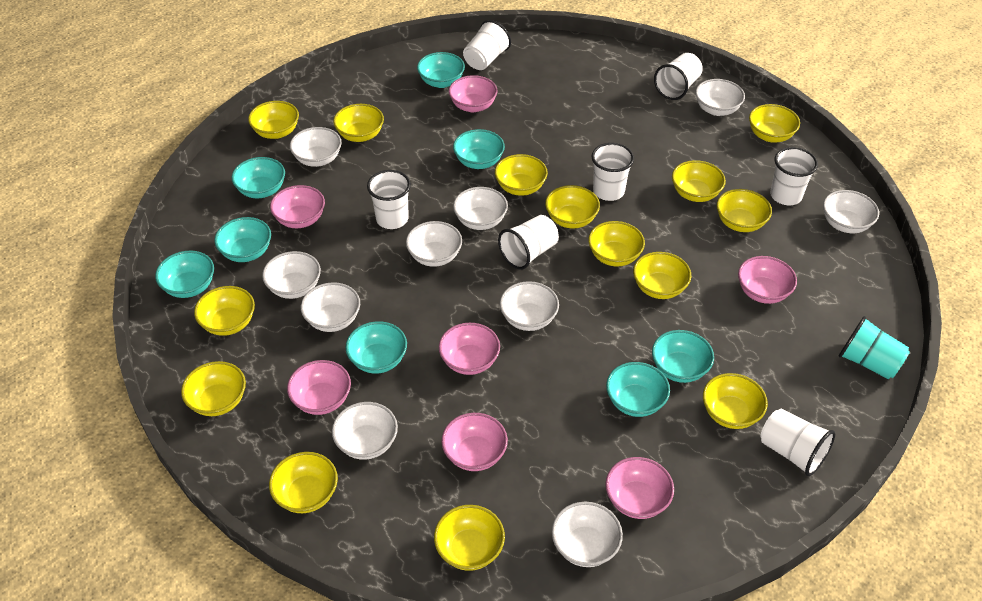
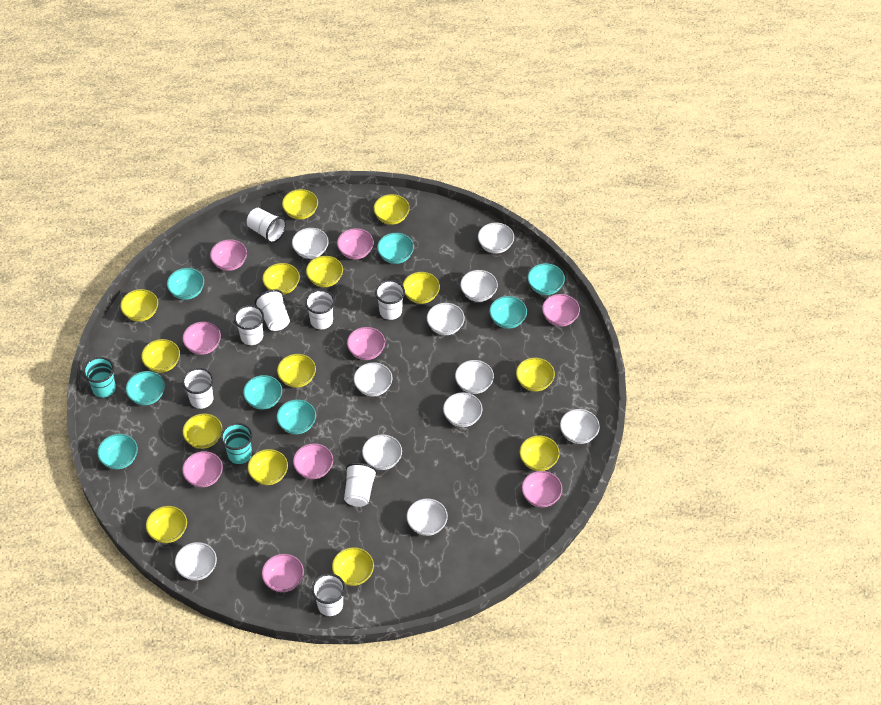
pink bowl: [270,185,325,228] [287,360,351,415] [439,323,500,375] [441,413,508,471] [449,75,497,112] [605,457,674,519] [738,256,797,304] = 7 -> [182,322,221,355] [182,451,223,487] [210,239,247,271] [262,554,304,592] [293,443,333,479] [337,228,374,259] [347,327,385,360] [522,471,562,507] [542,294,580,326] = 9
turquoise cup: [839,316,910,379] = 1 -> [83,357,116,398] [221,423,253,464] = 2
white bowl: [262,251,321,299] [290,127,342,167] [301,282,360,332] [332,402,398,460] [406,221,462,267] [453,187,508,230] [500,281,559,331] [552,502,623,567] [695,79,745,116] [823,190,879,233] = 10 -> [175,542,217,581] [292,228,329,259] [353,362,392,397] [362,434,402,470] [406,498,448,536] [427,303,465,335] [443,392,483,427] [455,360,494,394] [460,270,498,302] [478,223,514,254] [560,409,600,444] = 11
white cup: [367,170,411,229] [463,20,511,70] [498,215,559,270] [591,143,634,201] [654,53,703,100] [761,408,835,476] [770,147,818,205] = 7 -> [182,368,213,409] [234,305,264,345] [247,208,286,243] [255,290,290,331] [305,289,335,330] [312,573,345,616] [344,463,377,507] [375,280,405,320] = 8

